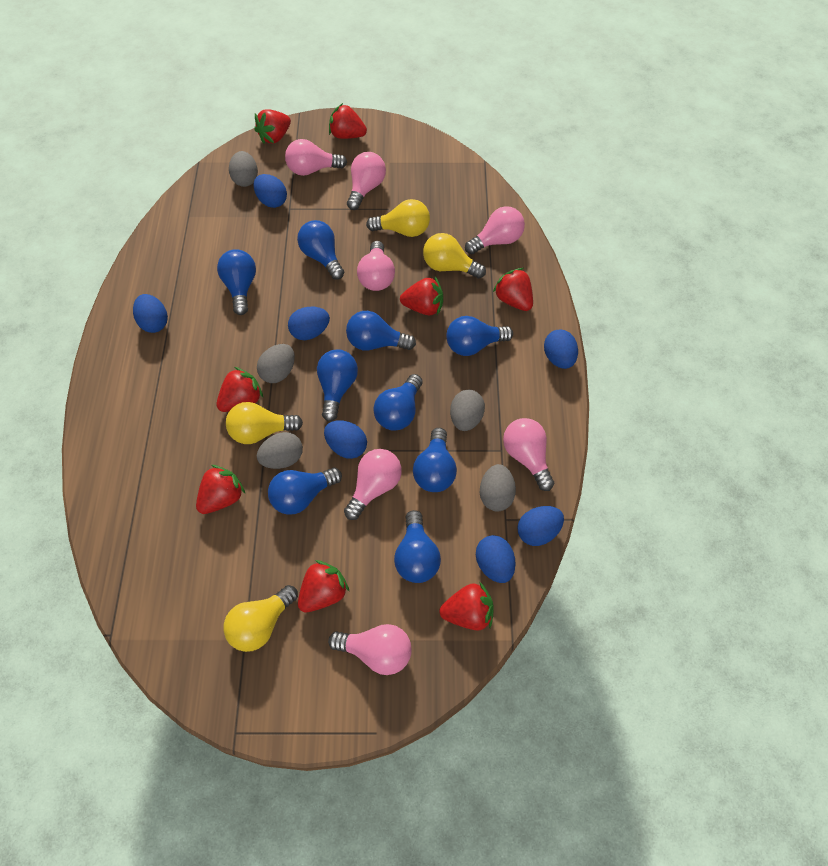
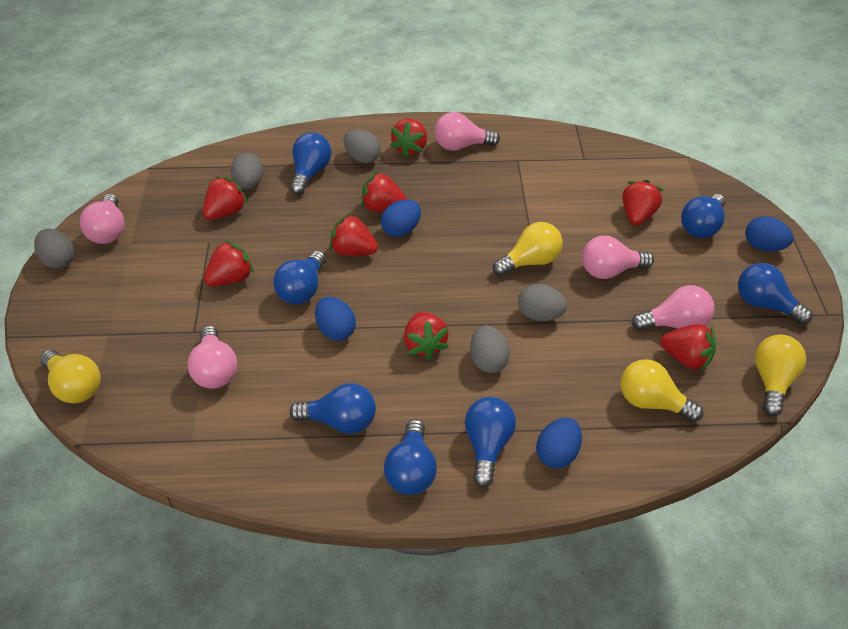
blue egg: [133,294,168,333] [253,174,287,208] [288,307,330,340] [324,420,367,459] [476,535,516,583] [517,506,564,546] [544,330,578,369] = 7 -> [315,297,356,341] [381,200,421,237] [536,418,582,469] [745,216,794,252] = 4
blue light bulb: [217,249,256,315] [268,468,342,515] [297,220,344,280] [317,349,358,422] [346,311,416,351] [374,374,423,431] [394,510,441,583] [413,428,457,492] [446,316,513,356] = 9 -> [273,251,326,304] [289,383,376,434] [290,133,331,195] [384,419,437,495] [465,397,516,488] [681,194,725,238] [738,263,812,325] = 7
pink light bulb: [285,139,347,176] [328,624,412,675] [344,449,402,520] [347,152,386,210] [357,241,395,291] [465,206,525,254] [503,418,554,491] = 7 -> [80,194,125,244] [187,326,237,389] [434,112,500,151] [582,236,654,279] [632,285,715,331] = 5

